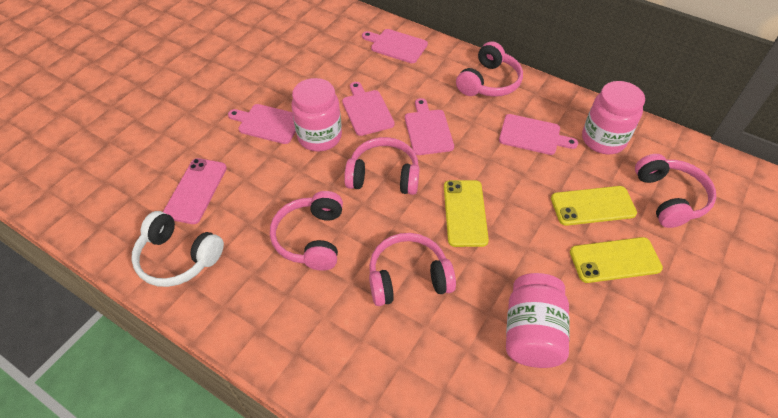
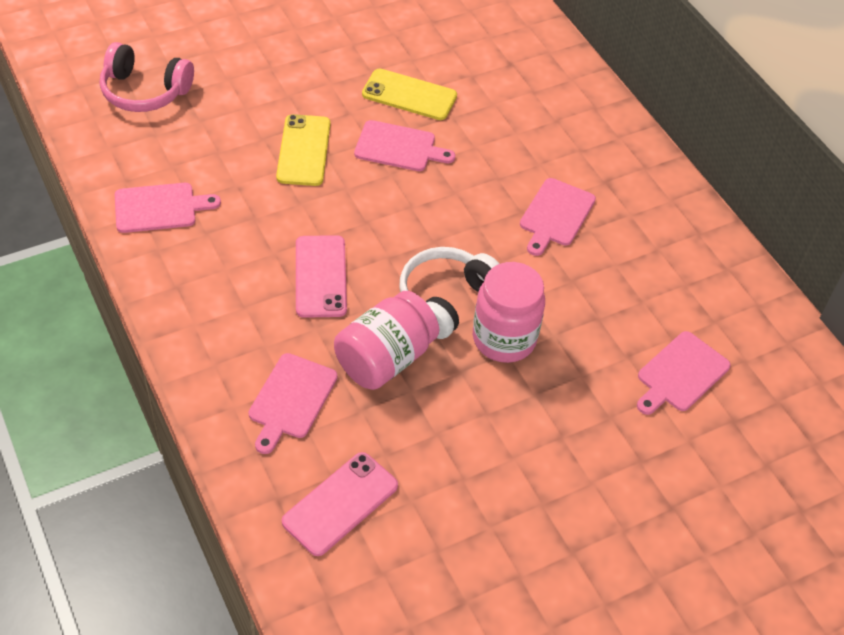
pink headphones: [270,191,343,271] [344,137,420,195] [369,233,456,306] [456,42,523,97] [635,154,716,228] = 5 -> [100,42,194,112] = 1
pink jar: [291,78,342,151] [506,273,569,368] [582,81,645,154] = 3 -> [334,291,439,390] [473,262,545,363] = 2
pink phone: [163,158,227,224] = 1 -> [282,452,398,556] [296,235,347,318] = 2
yellow phone: [444,180,489,247] [551,186,637,226] [570,237,663,283] = 3 -> [276,114,331,186] [362,68,457,120] = 2

